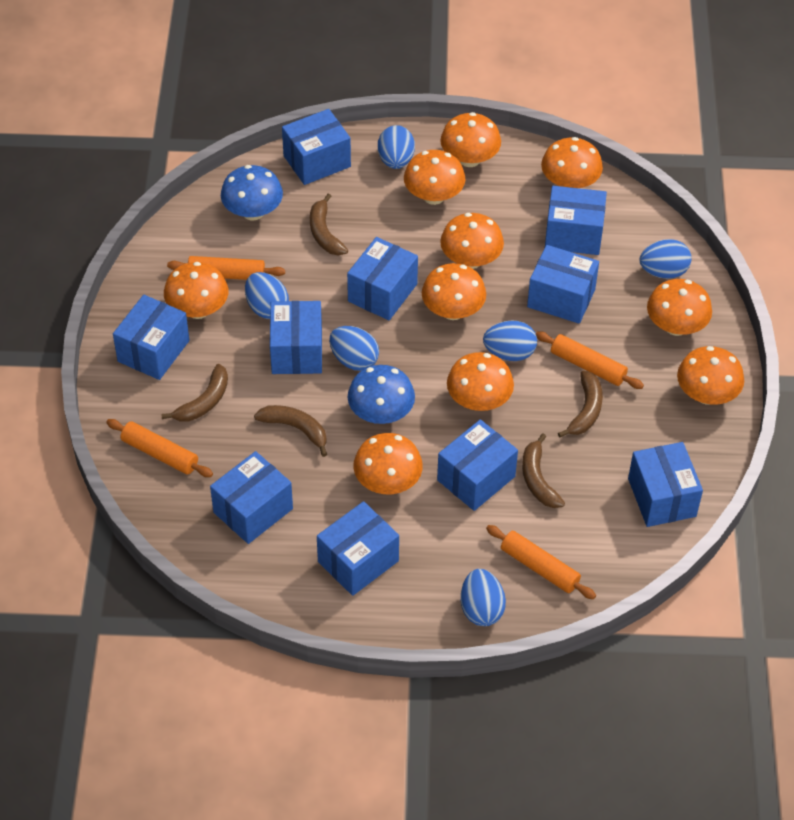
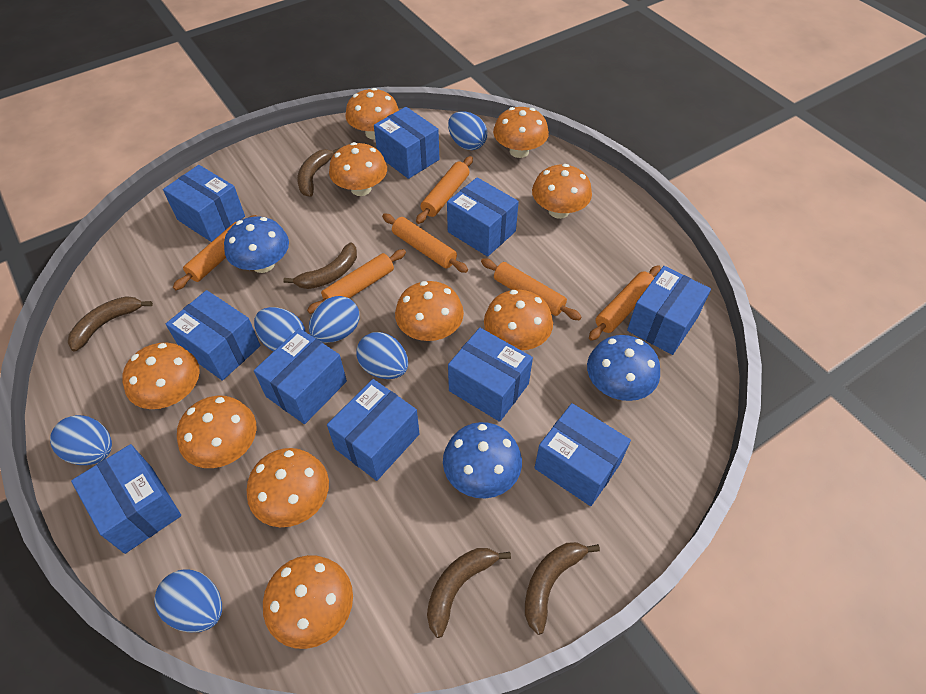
blue mushroom: [221,165,283,221] [348,365,415,424] = 2 -> [224,216,289,273] [443,422,522,498] [587,335,660,401] = 3
orange rolling pin: [106,419,213,477] [167,256,285,280] [486,525,596,599] [536,331,644,389] = 4 -> [173,215,257,290] [307,249,406,314] [382,214,468,273] [416,156,473,224] [481,258,581,320] [589,265,661,341] = 6

